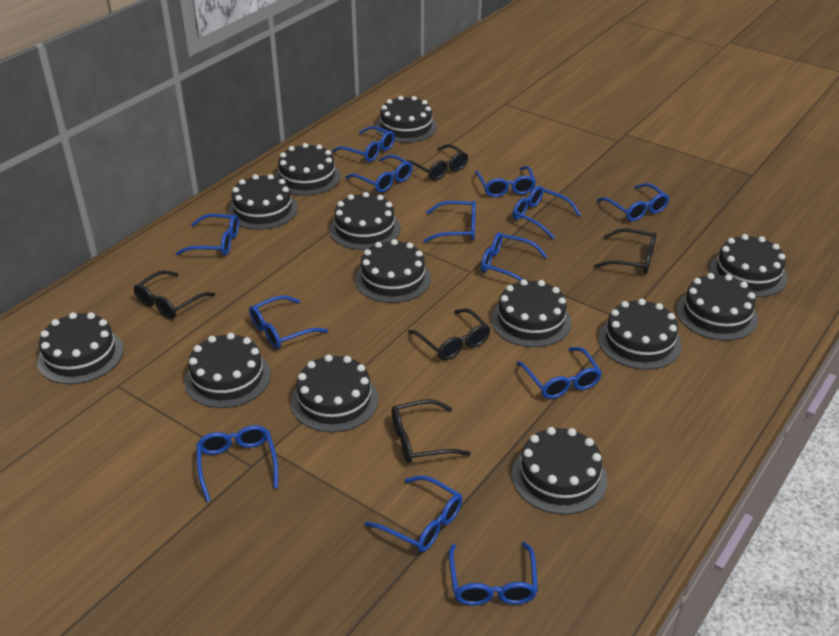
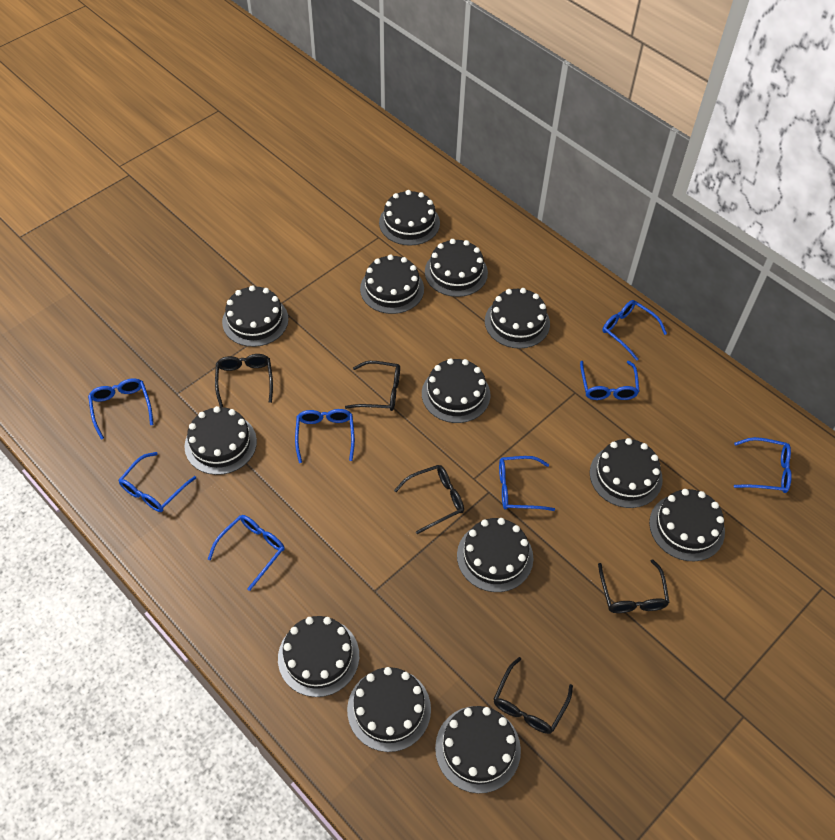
blue glasses: [175,214,239,256] [196,425,278,502] [249,295,328,349] [332,126,395,162] [346,154,413,193] [365,475,462,552] [423,201,476,243] [449,542,538,606] [475,166,536,197] [481,232,548,281] [512,186,581,239] [516,347,602,399] [597,183,669,221] = 13 -> [88,378,154,439] [119,452,196,512] [208,515,285,591] [295,409,355,463] [499,456,555,511] [580,361,640,400] [602,300,667,361] [734,437,792,493] = 8

